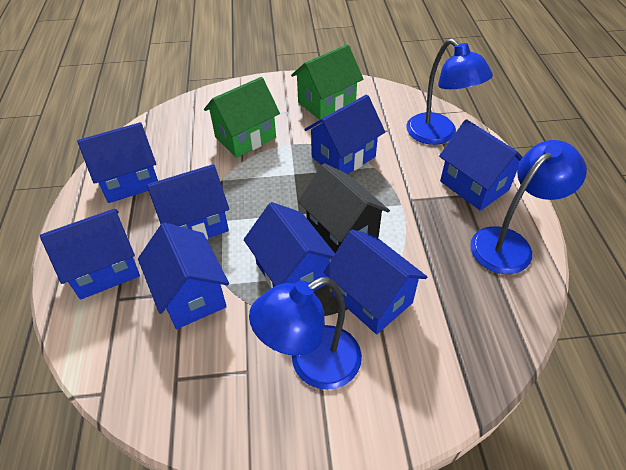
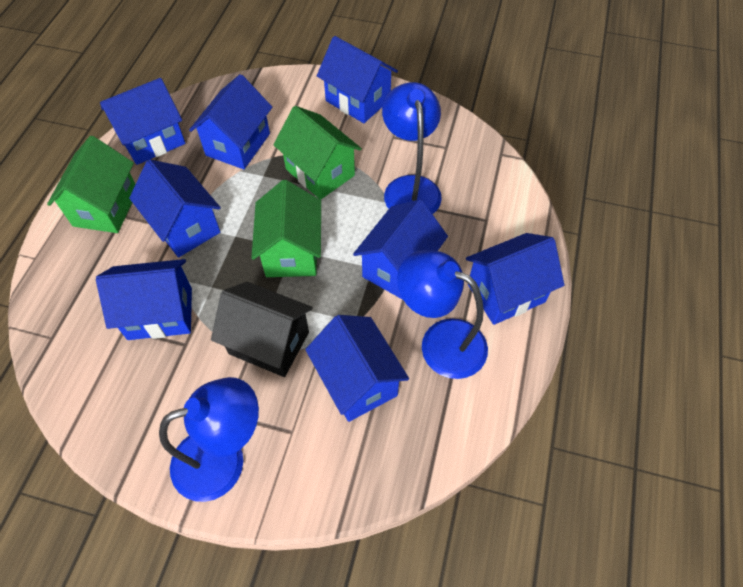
green house: [204,77,280,158] [291,44,363,120] = 2 -> [47,136,136,233] [251,180,321,277] [274,106,362,200] = 3

